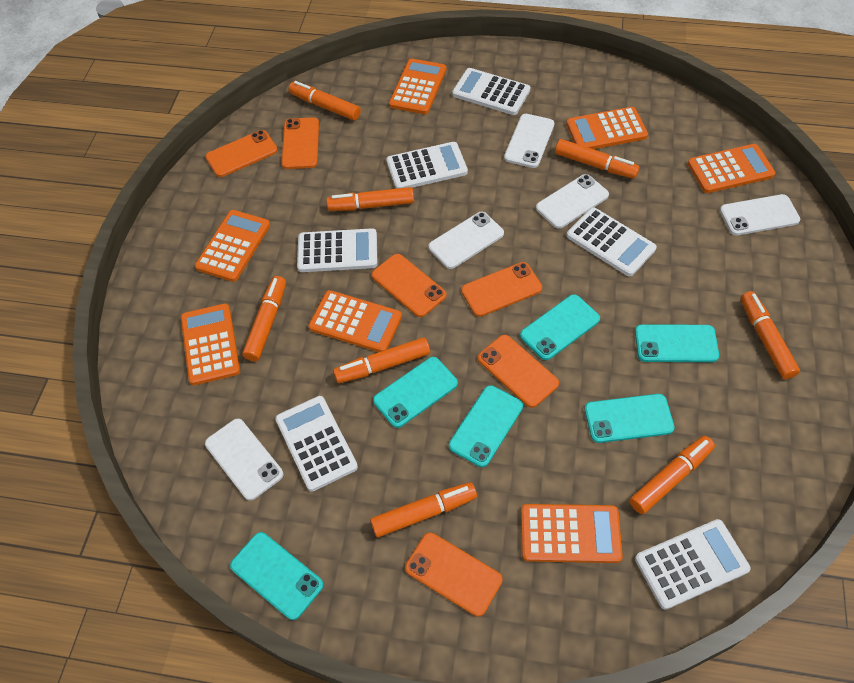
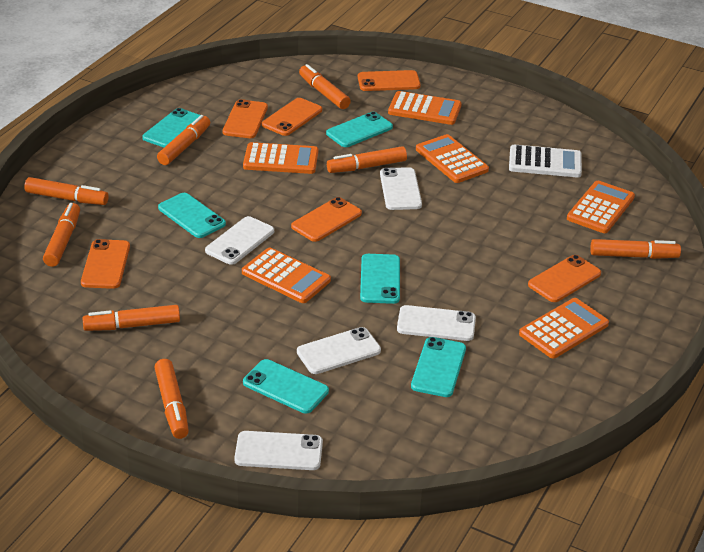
orange calculator: [181,304,240,385] [195,210,270,282] [309,290,402,352] [389,58,446,114] [521,504,623,563] [566,107,648,149] [688,144,776,193] = 7 -> [242,248,331,303] [243,142,318,174] [388,91,462,125] [416,134,489,183] [519,298,609,359] [567,181,635,233] = 6
white calculator: [275,396,358,492] [297,228,377,272] [386,142,468,189] [452,68,531,115] [567,207,657,277] [635,519,751,610] = 6 -> [509,145,582,178] = 1

